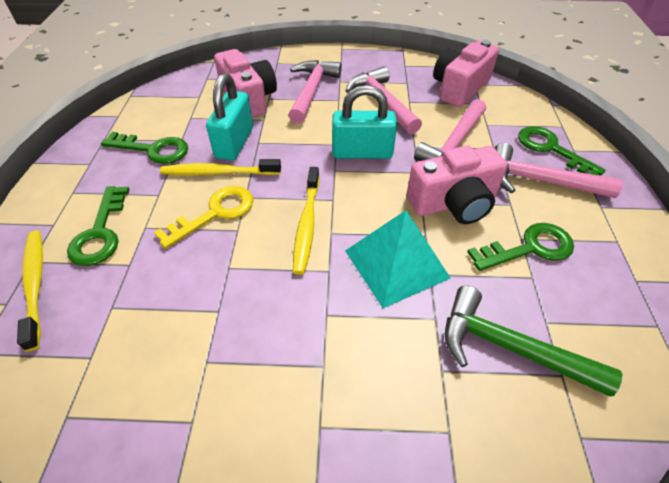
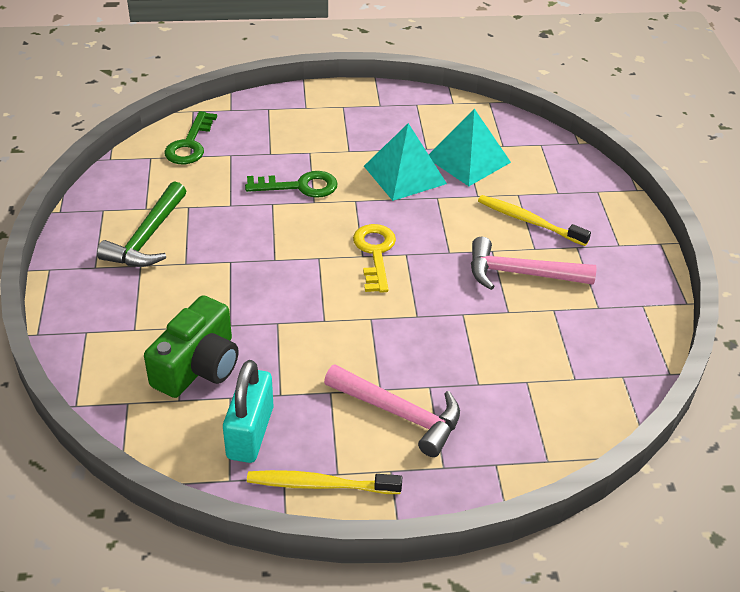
green camera: none = 0 -> [144,295,238,398] = 1
green key: [67,186,130,266] [101,132,188,164] [467,223,574,271] [518,126,606,176] = 4 -> [164,111,217,164] [245,171,338,198] = 2
pink camera: [214,49,277,118] [407,145,507,224] [433,40,499,107] = 3 -> none = 0
pink hammer: [288,60,342,124] [346,66,422,134] [414,99,486,161] [494,143,623,198] = 4 -> [324,364,460,457] [471,237,596,290] = 2
turquoise padlock: [206,73,253,160] [332,85,397,159] = 2 -> [223,360,274,463] = 1
turquoise pyramid: [345,210,450,308] = 1 -> [364,123,447,201] [429,109,511,186] = 2
yellow toothbrush: [17,231,43,352] [160,159,281,175] [293,167,319,275] = 3 -> [247,470,402,494] [478,195,591,246] = 2

